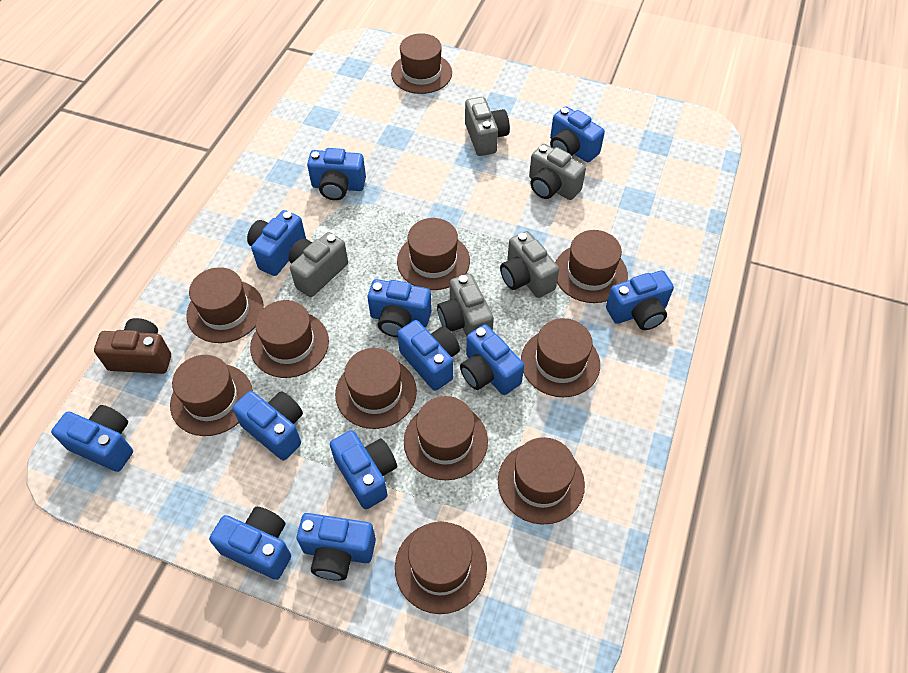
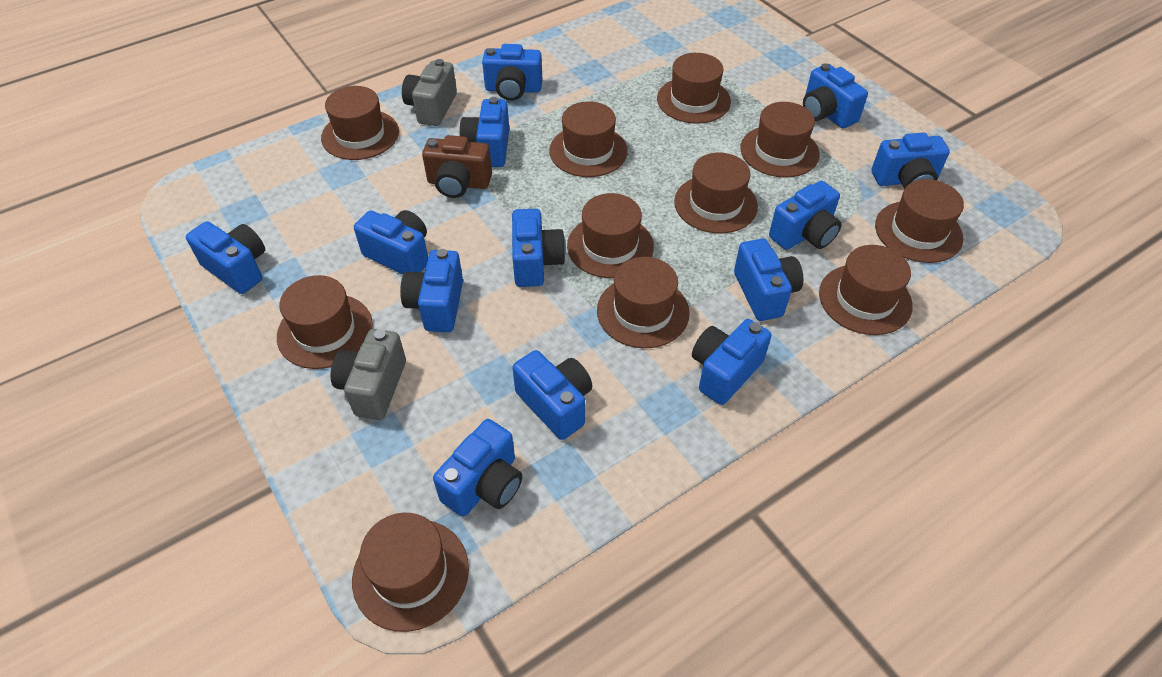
blue camera: [51,405,133,472] [209,507,291,580] [232,391,303,460] [247,210,306,276] [297,513,376,581] [307,148,366,200] [330,430,397,509] [367,279,432,337] [397,320,460,391] [460,324,524,395] [550,106,605,162] [606,270,674,330] = 12 -> [186,221,265,294] [354,210,428,274] [400,249,463,332] [433,419,522,517] [460,97,509,167] [482,44,542,101] [512,209,566,287] [513,350,592,440] [692,319,771,405] [734,239,803,321] [769,181,842,250] [803,63,868,129] [872,132,950,189] = 13
grey camera: [288,232,348,297] [437,274,494,337] [465,97,510,156] [500,231,559,298] [529,144,586,200] = 5 -> [331,329,406,420] [402,59,457,126] = 2

